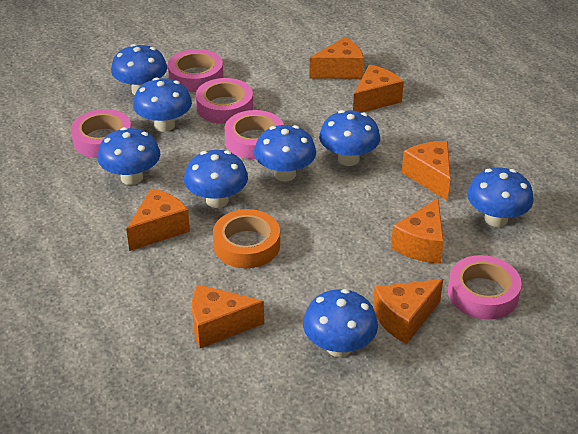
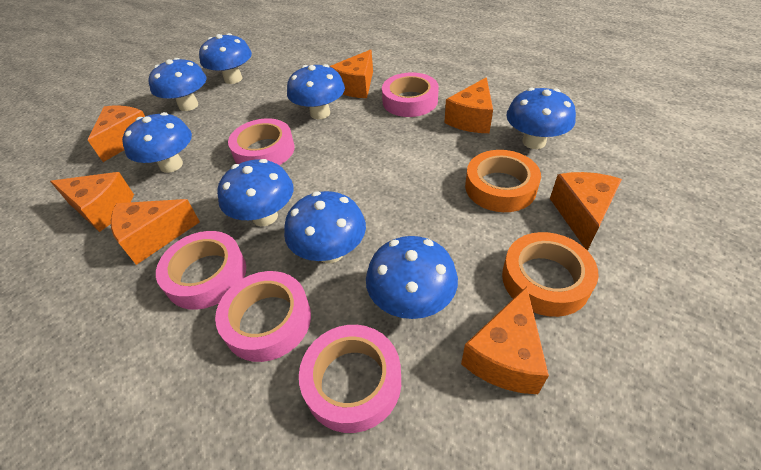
orange tape: [213,209,280,268] = 1 -> [465,150,541,212] [502,232,598,317] = 2

